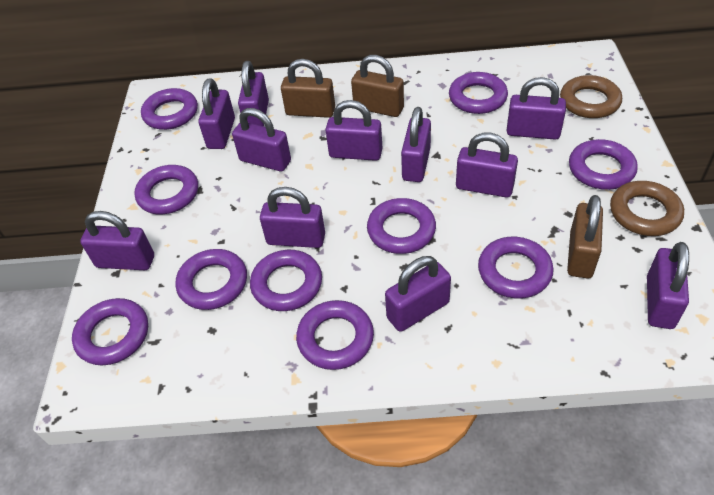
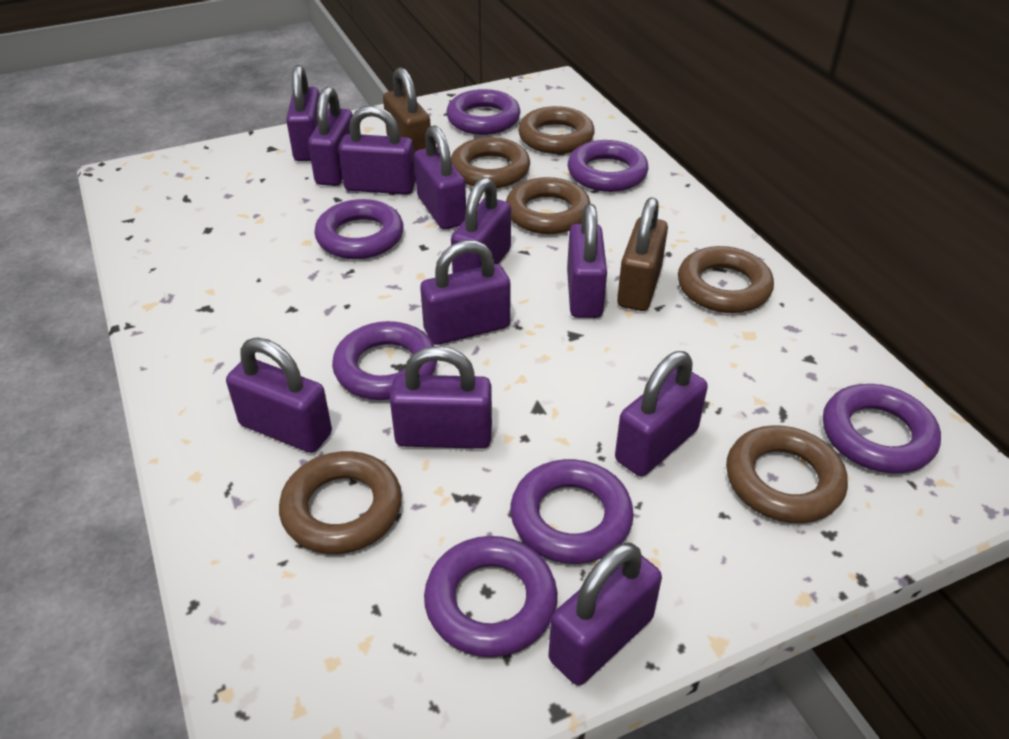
brown padlock: [281,59,335,118] [351,55,404,117] [567,195,603,279] = 3 -> [383,67,431,153] [617,197,668,311] = 2
brown ring: [560,75,622,118] [610,181,684,236] = 2 -> [279,451,402,554] [451,137,530,188] [506,177,591,234] [518,106,595,154] [678,246,774,313] [726,425,848,523] = 6
purple ring: [72,298,148,365] [134,165,198,214] [141,88,198,130] [176,249,247,310] [250,250,322,311] [296,300,374,370] [367,198,436,254] [449,72,508,114] [478,237,554,298] [569,139,638,190] = 10 -> [314,199,403,259] [332,321,437,400] [424,536,557,657] [446,89,521,135] [510,459,634,564] [568,140,649,192] [823,384,941,474] = 7

